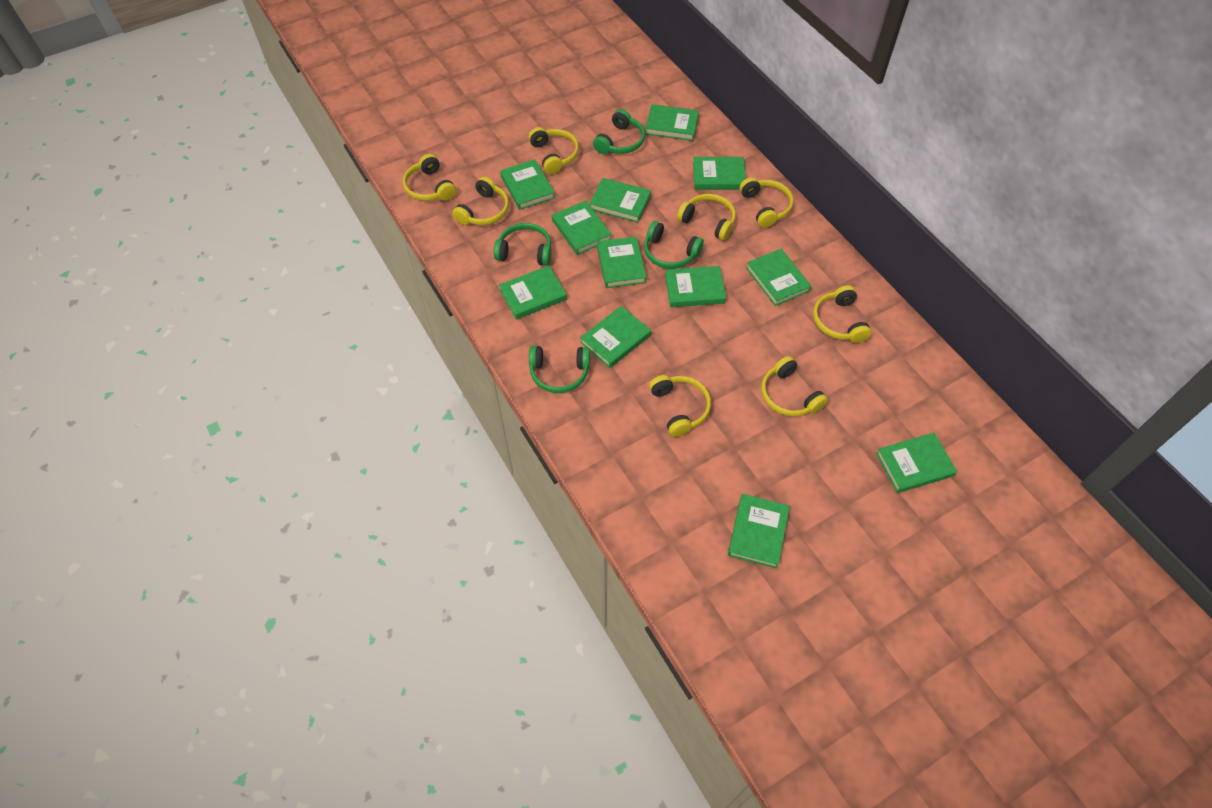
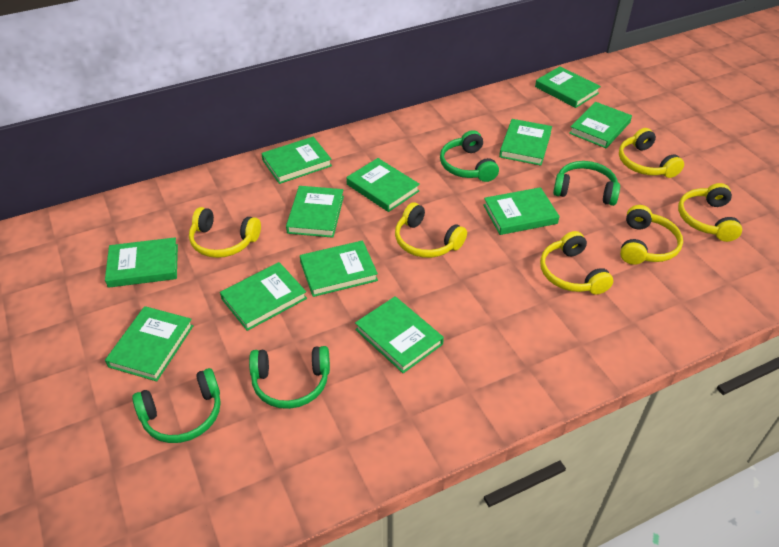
yellow headphones: [403,154,456,201] [452,177,509,225] [528,127,579,174] [649,375,711,437] [677,194,736,241] [739,177,793,228] [761,356,828,416] [813,285,872,343] = 8 -> [189,207,261,258] [395,202,467,258] [540,231,613,295] [619,128,684,178] [620,205,683,265] [678,183,742,242] = 6

